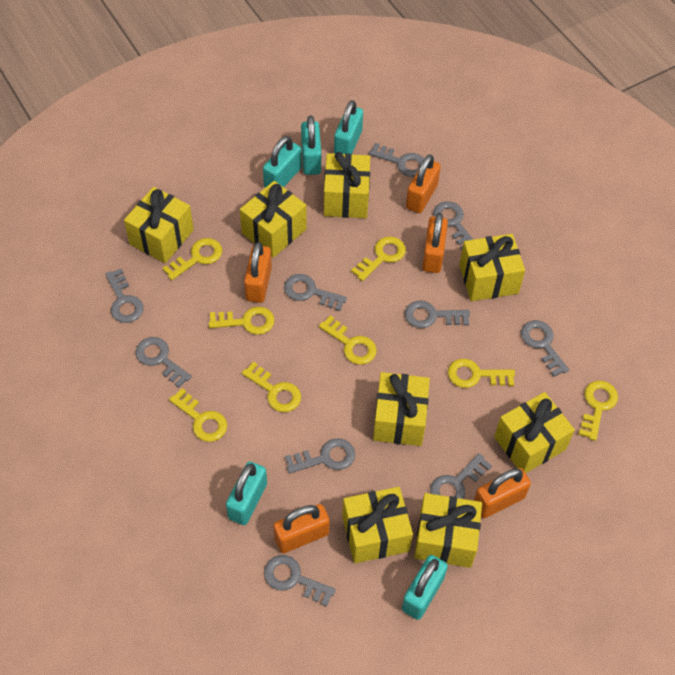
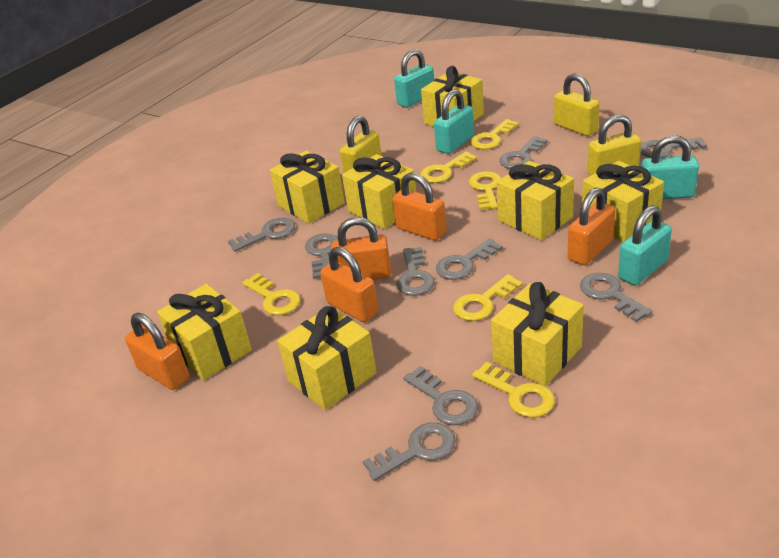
grey key: [105,269,144,323] [135,337,192,388] [264,555,336,607] [284,274,347,311] [285,438,355,474] [369,143,424,177] [405,301,470,328] [430,453,492,499] [433,201,473,250] [521,320,569,377] = 10 -> [228,218,295,252] [305,233,338,279] [363,423,456,481] [396,247,435,296] [403,366,478,425] [436,239,503,280] [499,136,548,169] [580,273,653,322] [640,137,707,158] = 9
turquoise padlock: [226,461,267,525] [263,136,302,188] [301,116,321,175] [334,100,363,154] [402,555,448,620] = 5 -> [394,49,434,108] [434,89,474,154] [618,205,672,285] [641,135,699,199] = 4
yellow key: [162,238,222,280] [169,388,227,442] [209,307,275,335] [242,361,301,412] [319,315,377,365] [351,236,406,281] [448,359,515,388] [578,381,618,441] = 8 -> [242,273,301,315] [420,151,477,183] [453,274,523,321] [469,171,501,210] [470,119,519,149] [472,362,555,418] = 6
yellow padlock: none = 0 -> [340,116,382,173] [554,73,600,136] [587,115,641,176] = 3

